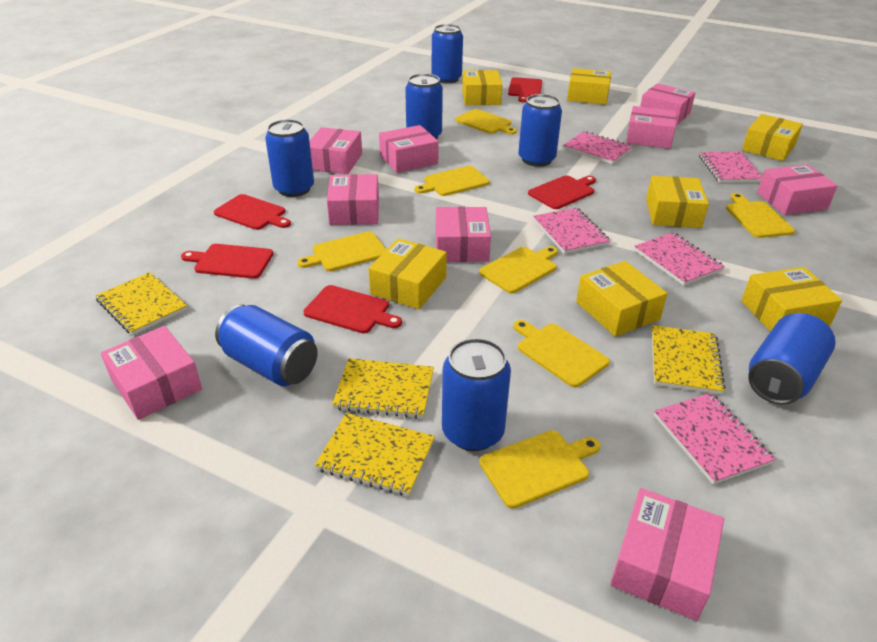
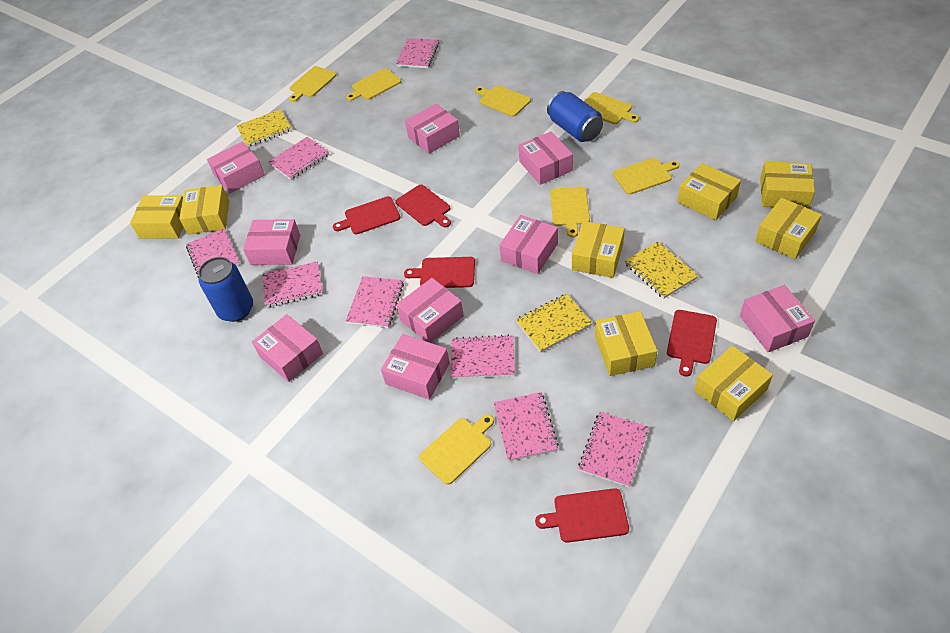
blue can: [215,304,318,386] [265,119,314,197] [405,74,443,139] [432,24,463,84] [442,338,511,451] [518,94,562,167] [748,313,836,405] = 7 -> [198,257,253,322] [547,91,603,142] = 2
pink notebook: [533,207,610,254] [563,131,633,164] [634,232,725,286] [654,393,775,485] [699,152,762,183] = 5 -> [186,229,240,278] [262,261,323,307] [268,137,330,180] [346,276,404,328] [396,38,439,68] [451,335,515,379] [494,392,559,461] [578,412,649,487] = 8
yellow box: [369,238,447,309] [462,70,503,105] [567,68,612,105] [576,261,668,337] [646,176,709,228] [741,267,842,332] [742,114,803,161] = 7 -> [130,195,183,238] [179,185,229,234] [572,221,625,278] [595,311,657,376] [677,163,741,220] [694,346,773,421] [755,198,822,259] [760,161,815,209] = 8
yellow notebook: [95,272,187,335] [315,413,435,496] [332,358,434,419] [652,325,725,395] = 4 -> [236,109,292,147] [516,294,592,353] [625,241,698,299] = 3

